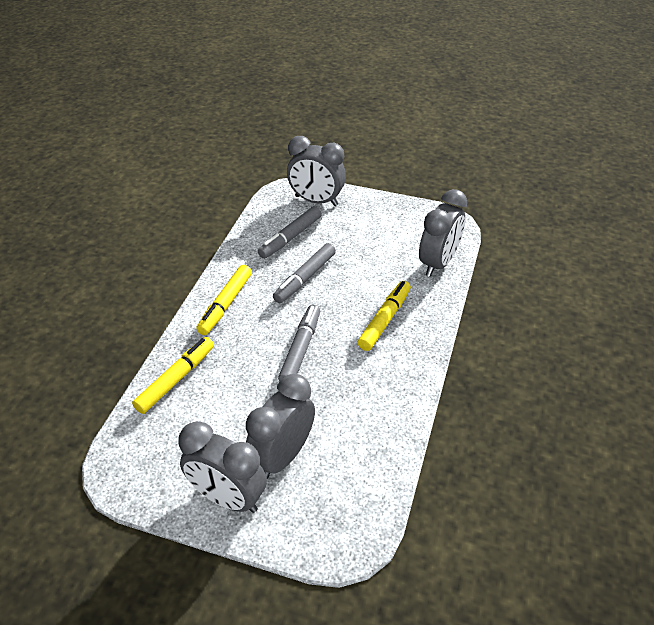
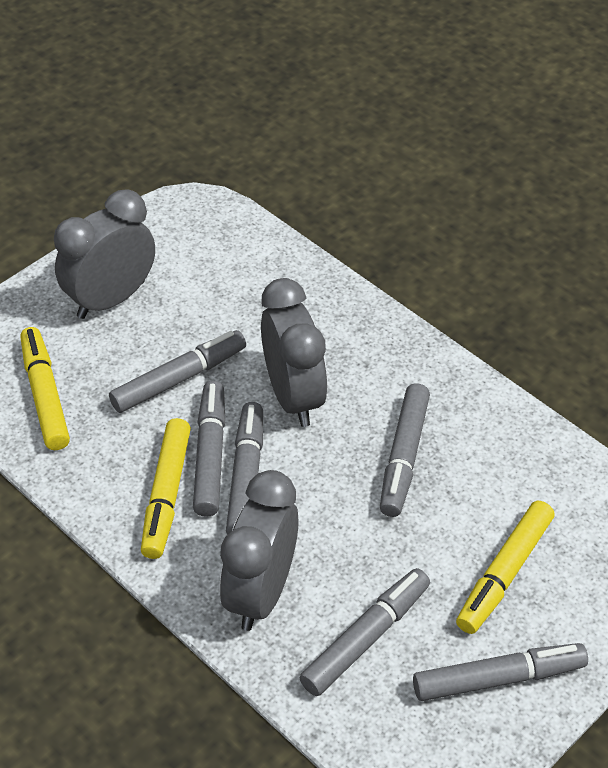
grey clock: [178,421,267,513] [246,374,315,479] [287,136,346,206] [419,189,467,277] = 4 -> [54,189,155,319] [220,470,299,631] [261,278,328,427] = 3
grey marker: [258,206,322,259] [273,243,336,303] [278,305,320,381] = 3 -> [109,330,246,413] [193,381,225,517] [226,402,263,535] [300,568,430,696] [380,383,430,517] [413,643,588,701] = 6

